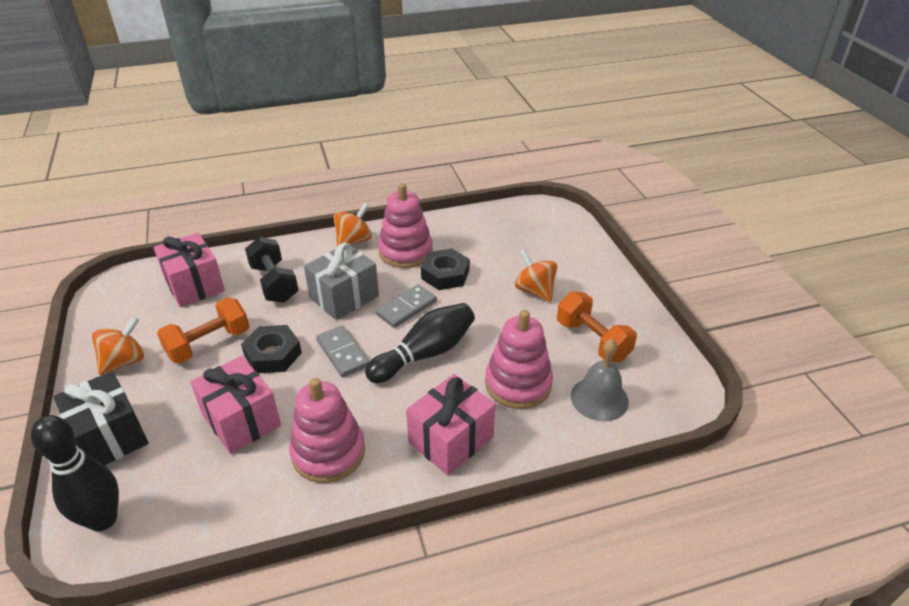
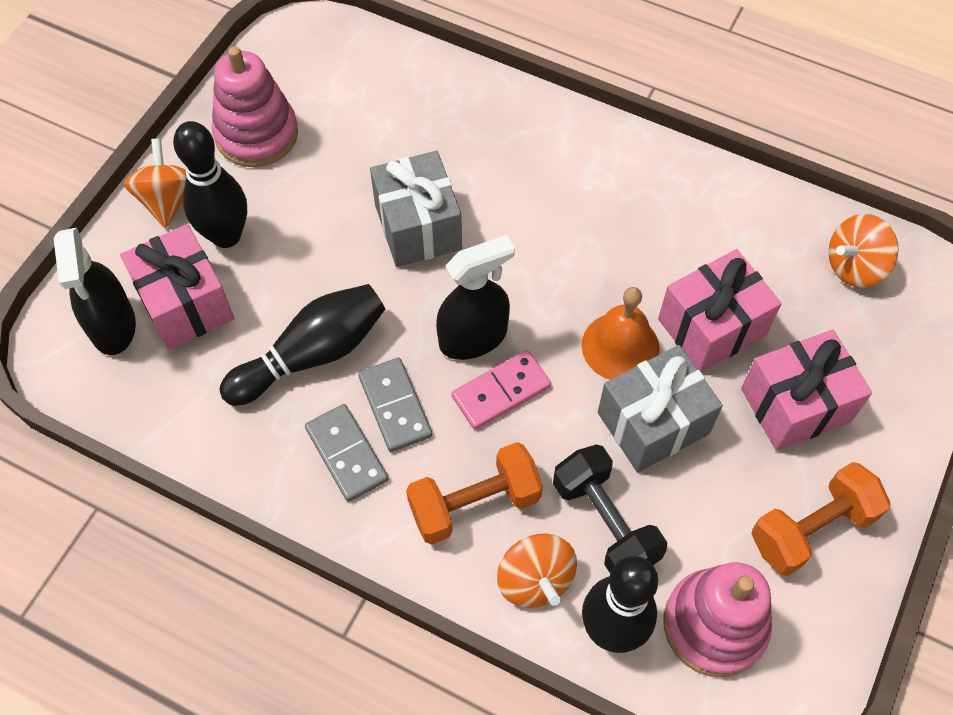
black bowling pin: [31,415,119,531] [365,303,475,383] = 2 -> [173,121,247,248] [219,284,385,406] [582,556,658,653] = 3
black gift: [54,371,149,465] = 1 -> none = 0
black nut: [241,325,302,373] [421,248,470,290] = 2 -> none = 0
black spray bottle: none = 0 -> [54,228,136,355] [436,235,515,360] = 2
grey bell: [571,339,629,421] = 1 -> none = 0
grey gift: [304,243,379,320] = 1 -> [370,151,462,267] [598,345,723,472] = 2
orange bell: none = 0 -> [582,287,660,380] = 1
pink domino: none = 0 -> [451,350,551,430] = 1
pink stacking toy: [289,378,365,483] [378,183,433,268] [485,310,553,409] = 3 -> [212,46,298,167] [663,562,772,677] = 2

